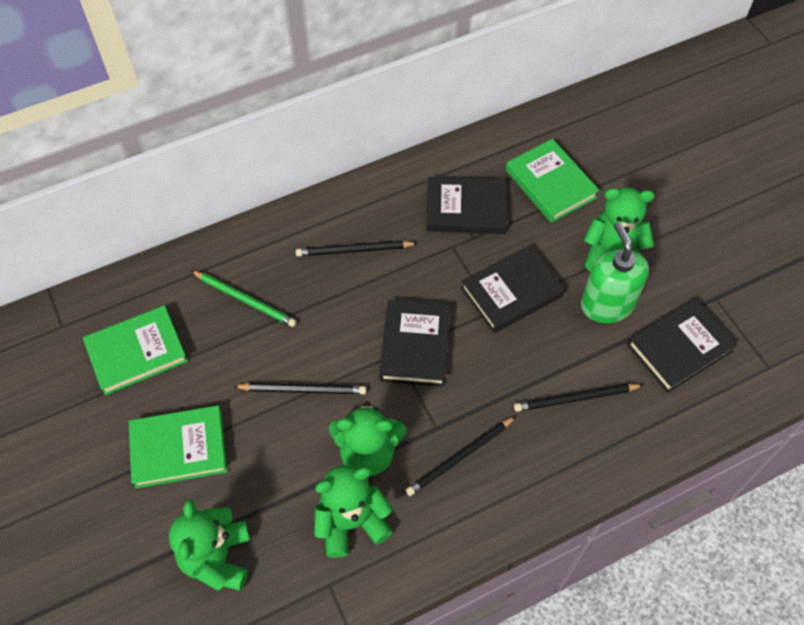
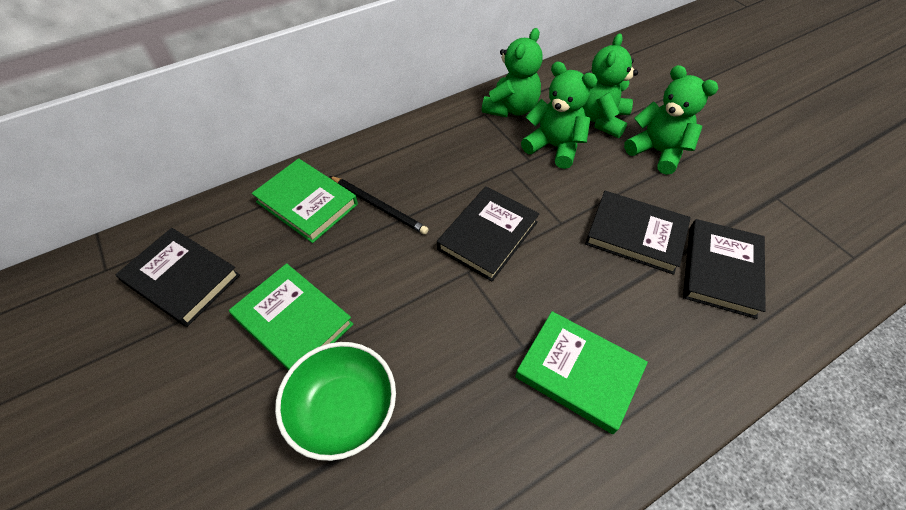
black pencil: [233,383,366,394] [296,241,418,256] [405,416,516,496] [514,384,643,412] = 4 -> [330,176,429,235] = 1
green bowl: none = 0 -> [275,342,396,461] = 1
green pencil: [191,270,297,327] = 1 -> none = 0
green soap dispenser: [581,222,649,323] = 1 -> none = 0

